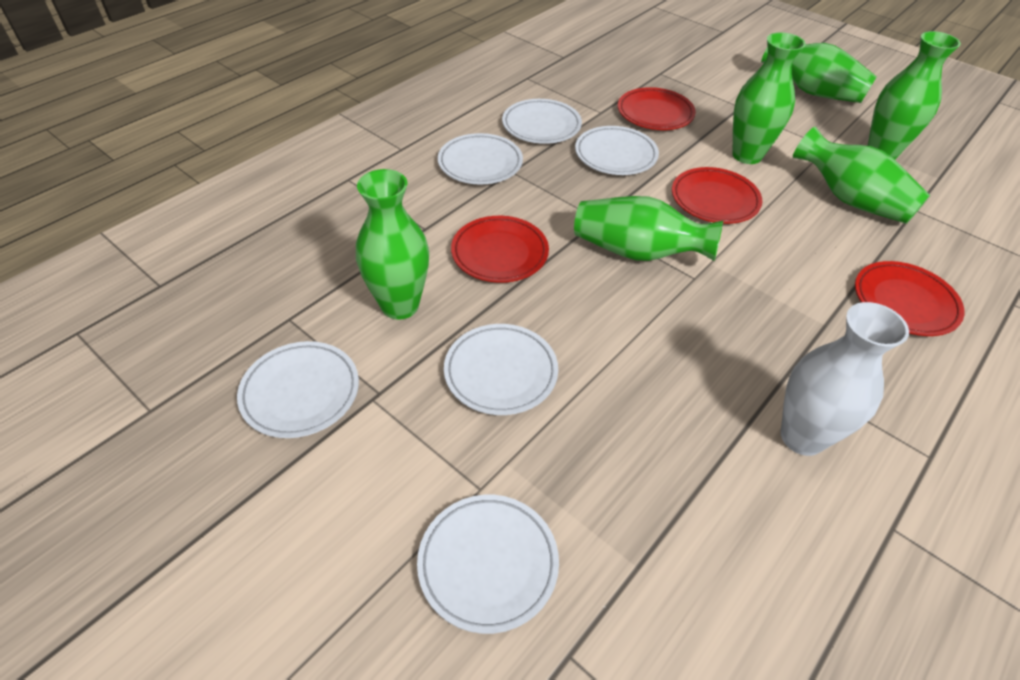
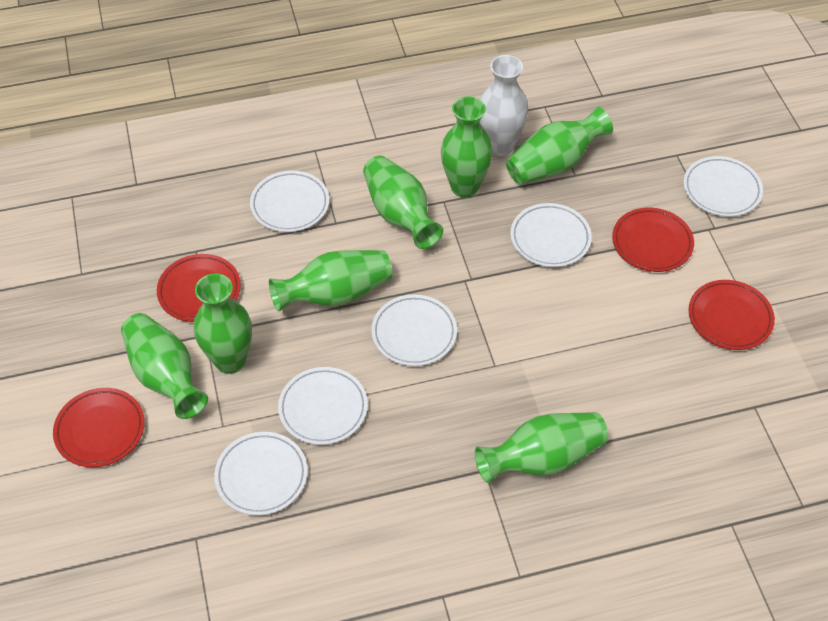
green vase: [356,169,429,320] [574,196,723,261] [732,32,806,164] [761,43,877,103] [793,126,930,224] [868,31,961,159] = 6 -> [121,313,208,419] [194,273,252,374] [269,250,392,312] [363,156,443,249] [441,97,493,198] [475,412,608,483] [506,107,613,184] = 7

